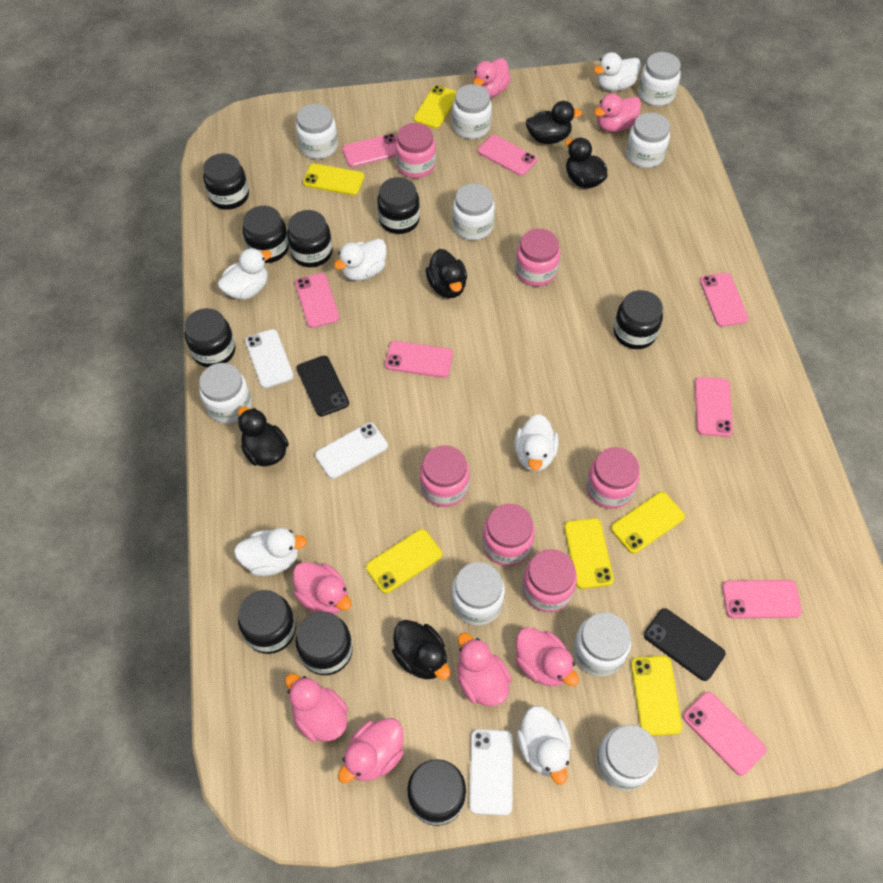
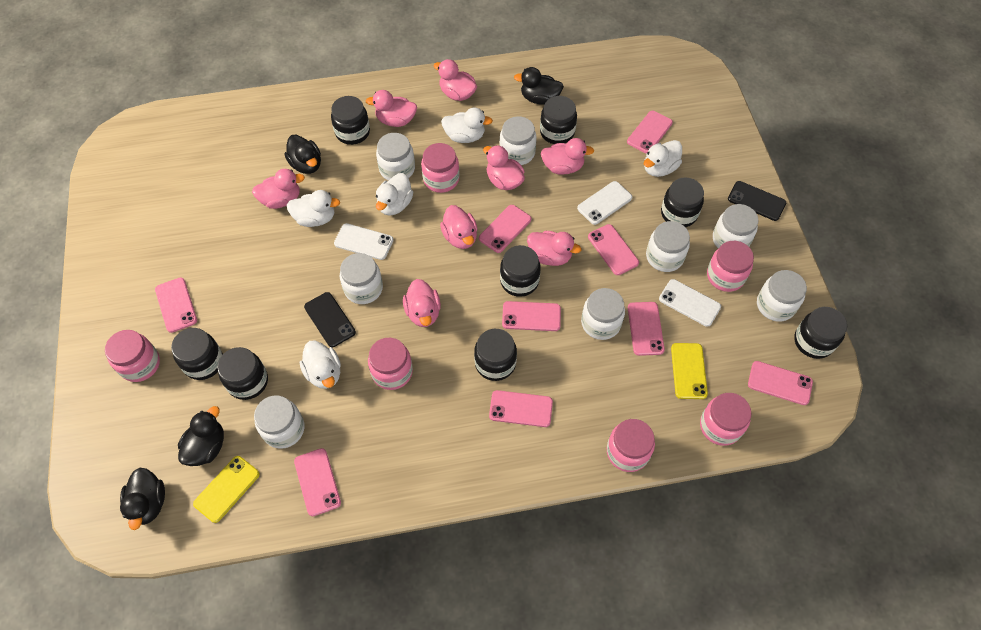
black duck: [238,406,289,467] [392,620,450,680] [426,249,467,298] [526,101,582,144] [565,138,608,188] = 5 -> [120,468,165,530] [178,406,224,466] [284,135,321,174] [514,67,564,105] = 4
black jar: [184,308,236,367] [203,153,249,210] [238,590,296,654] [243,206,289,263] [287,210,332,267] [296,611,353,675] [377,177,420,234] [407,759,466,826] [613,290,663,349] = 9 -> [171,328,223,380] [217,347,268,400] [331,96,370,145] [474,329,517,381] [500,245,541,297] [540,96,577,144] [661,178,704,227] [794,307,847,359] = 8
pink duck: [285,673,348,742] [293,562,352,614] [338,718,404,783] [457,633,512,706] [473,58,511,98] [515,627,579,686] [594,94,641,132] = 7 -> [252,169,305,209] [366,90,417,127] [403,279,441,327] [434,59,477,101] [440,205,478,249] [483,145,525,190] [527,231,581,266] [541,138,594,175] = 8
pink phone: [295,273,340,328] [342,134,397,167] [385,341,453,378] [478,135,537,176] [683,692,767,776] [695,377,733,437] [700,273,748,327] [722,580,802,619] = 8 -> [155,278,197,333] [294,448,341,516] [479,205,531,253] [489,390,553,427] [502,301,561,331] [588,224,639,275] [627,111,673,154] [628,302,665,356] [748,361,813,405] = 9
white duck: [218,248,272,300] [234,528,307,576] [334,239,386,281] [514,414,558,472] [517,706,571,785] [593,52,641,91] = 6 -> [287,190,340,227] [300,340,341,389] [376,173,413,215] [441,108,493,143] [644,140,682,177] = 5
white jar: [199,363,252,423] [296,104,338,159] [451,562,505,625] [452,84,492,139] [452,183,495,240] [573,612,631,676] [596,725,658,790] [626,112,670,168] [638,52,681,106] = 9 -> [254,396,304,449] [340,253,383,304] [376,133,415,181] [499,116,537,165] [581,288,625,340] [646,221,690,272] [713,204,758,248] [757,270,807,322] = 8
yellow phone: [303,164,364,195] [366,529,442,594] [414,85,457,129] [564,518,614,589] [611,492,685,554] [631,656,682,736] = 6 -> [193,456,260,523] [671,343,708,399] = 2

